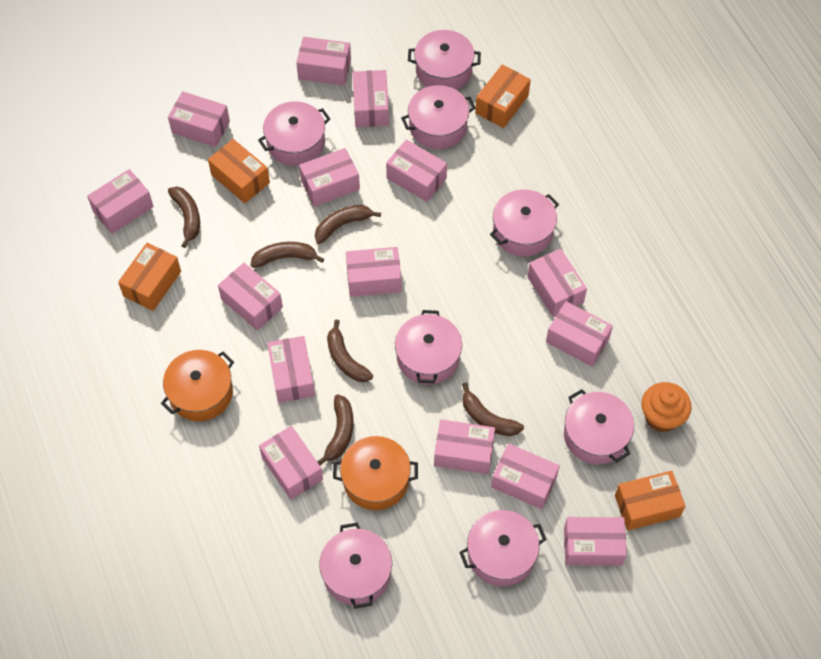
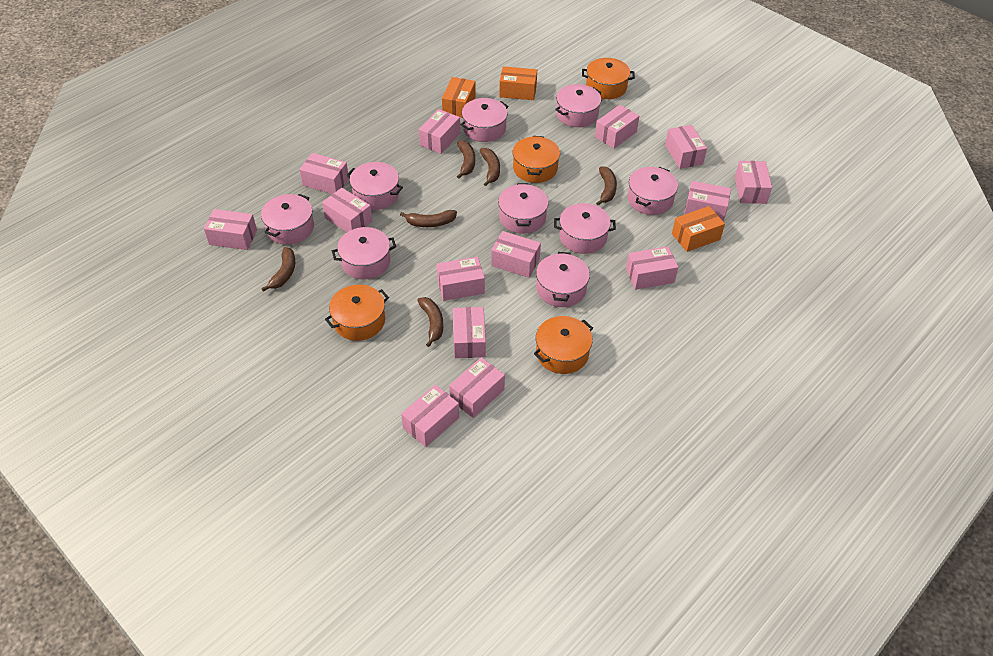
orange box: [118,243,181,311] [208,139,270,203] [475,64,531,128] [615,471,685,531] = 4 -> [442,77,476,118] [499,66,537,100] [672,206,725,252] = 3
orange cupcake: [641,382,692,432] = 1 -> none = 0
orange pot: [161,350,234,421] [333,436,418,510] = 2 -> [325,285,389,341] [512,136,560,183] [534,316,593,374] [582,58,635,99] = 4
pink box: [87,169,154,234] [168,91,230,147] [218,263,283,330] [259,426,323,500] [267,336,315,403] [296,37,351,86] [299,148,360,207] [346,247,402,297] [352,70,389,127] [386,139,447,202] [434,419,495,474] [491,443,560,509] [527,248,587,317] [546,301,613,367] [564,517,627,566] = 15 -> [204,209,257,250] [299,153,349,194] [322,188,372,232] [401,385,459,447] [419,109,460,154] [436,257,485,301] [449,357,505,418] [453,307,486,358] [491,231,541,278] [595,105,639,149] [626,246,678,290] [665,125,707,169] [684,181,731,222] [735,161,772,204] = 14
pink pot: [258,101,330,166] [319,522,392,609] [395,310,462,385] [401,85,475,149] [408,30,481,90] [459,510,547,586] [490,190,559,257] [564,389,634,465] = 8 -> [261,194,314,245] [332,227,396,279] [347,162,403,210] [460,98,509,142] [498,183,549,234] [536,252,590,307] [554,203,616,254] [555,84,601,127] [627,167,678,215] = 9

